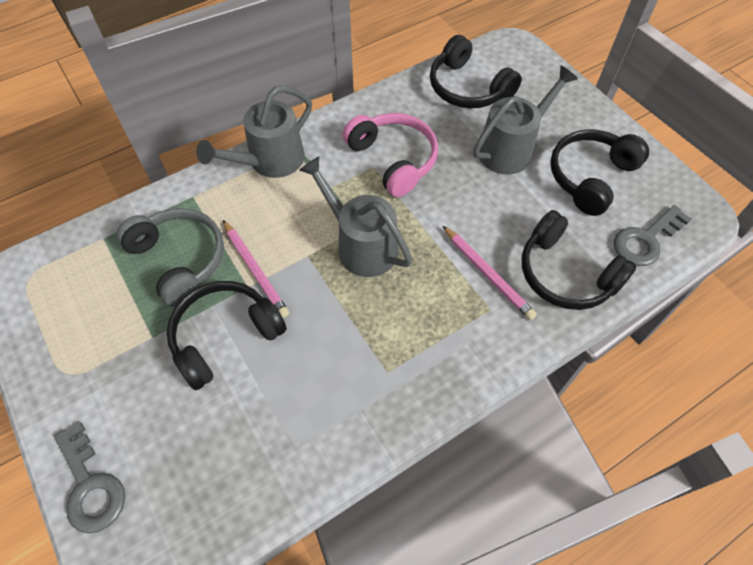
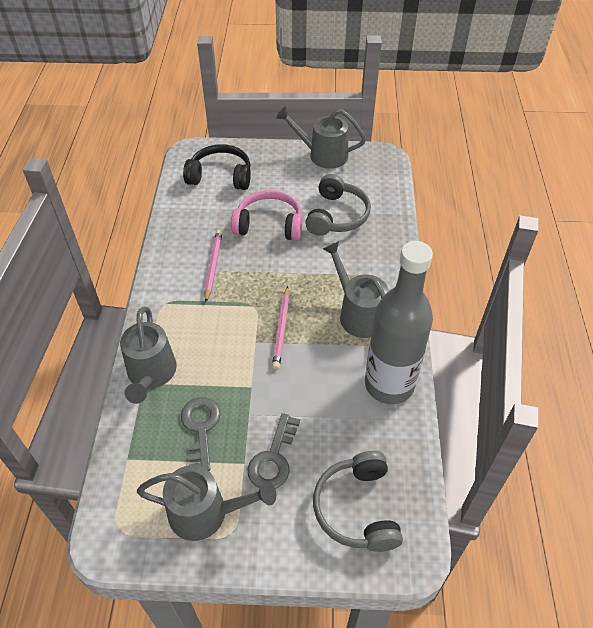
black headphones: [167,281,287,390] [430,35,522,109] [522,210,637,310] [550,129,649,216] = 4 -> [183,144,251,190] = 1
grey bottle: none = 0 -> [365,241,433,404] = 1
grey headphones: [116,208,224,307] = 1 -> [305,174,371,236] [313,451,403,552] = 2
grey watering can: [196,86,312,178] [299,157,413,277] [473,65,578,174] = 3 -> [120,307,177,404] [136,465,276,541] [276,106,366,169] [323,241,389,338] = 4

